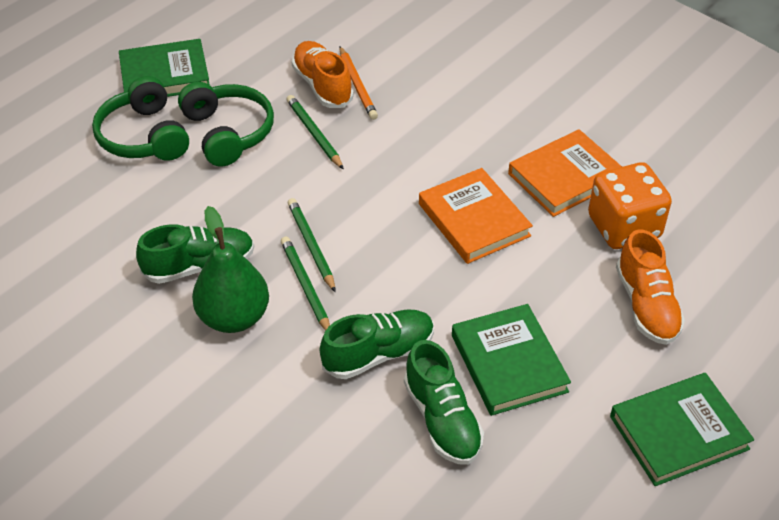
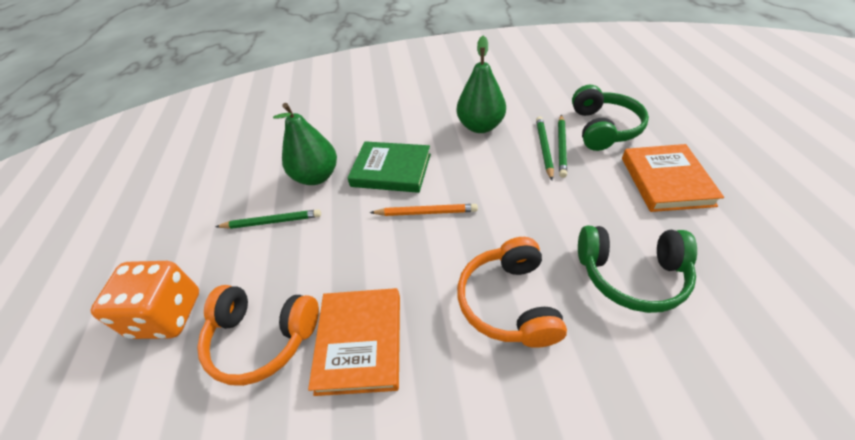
green book: [119,39,210,97] [452,304,571,416] [610,373,754,486] = 3 -> [347,141,431,193] = 1
green pear: [192,206,269,333] = 1 -> [273,103,337,185] [457,36,506,133] = 2
green shoe: [136,224,254,284] [320,309,434,379] [404,340,484,465] = 3 -> none = 0
orange headphones: none = 0 -> [197,285,319,386] [457,237,567,348] = 2
orange shoe: [292,41,354,108] [616,229,685,345] = 2 -> none = 0

